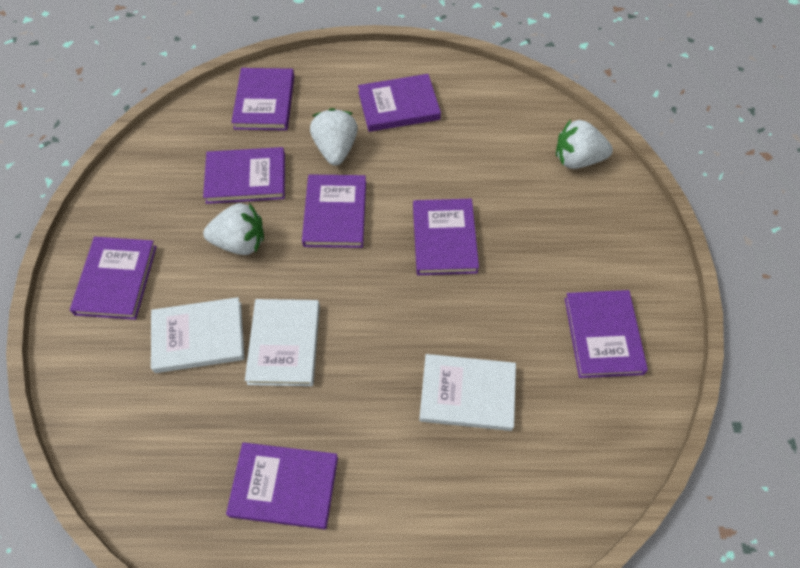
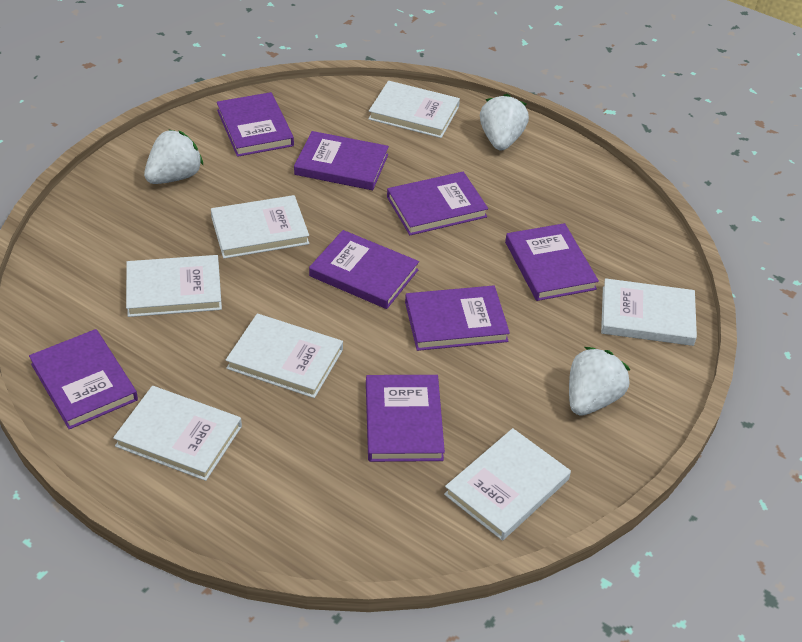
white book: [151,297,245,373] [245,299,320,386] [419,354,516,431] = 3 -> [113,386,242,481] [126,255,222,317] [211,195,309,259] [226,313,343,398] [368,81,460,138] [444,428,571,541] [601,278,697,346] = 7

